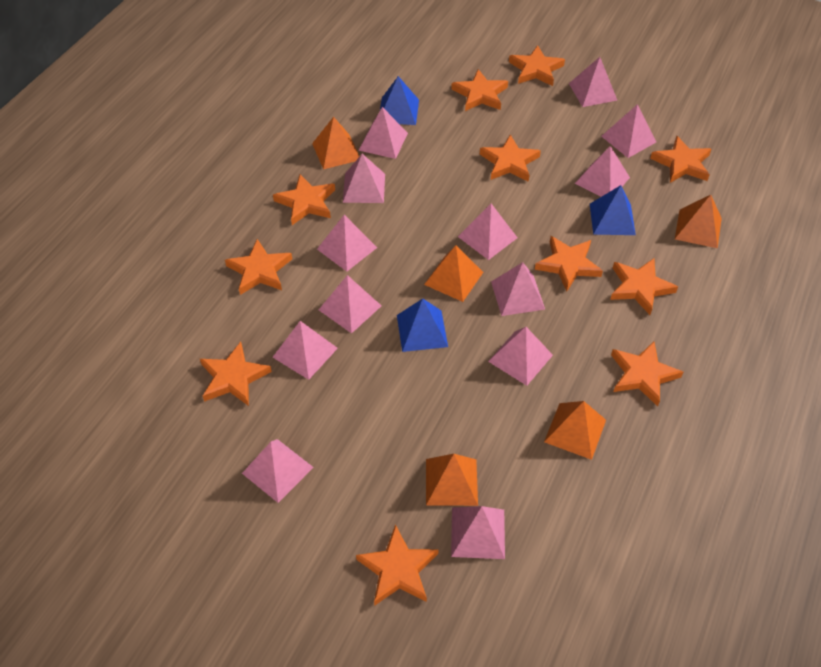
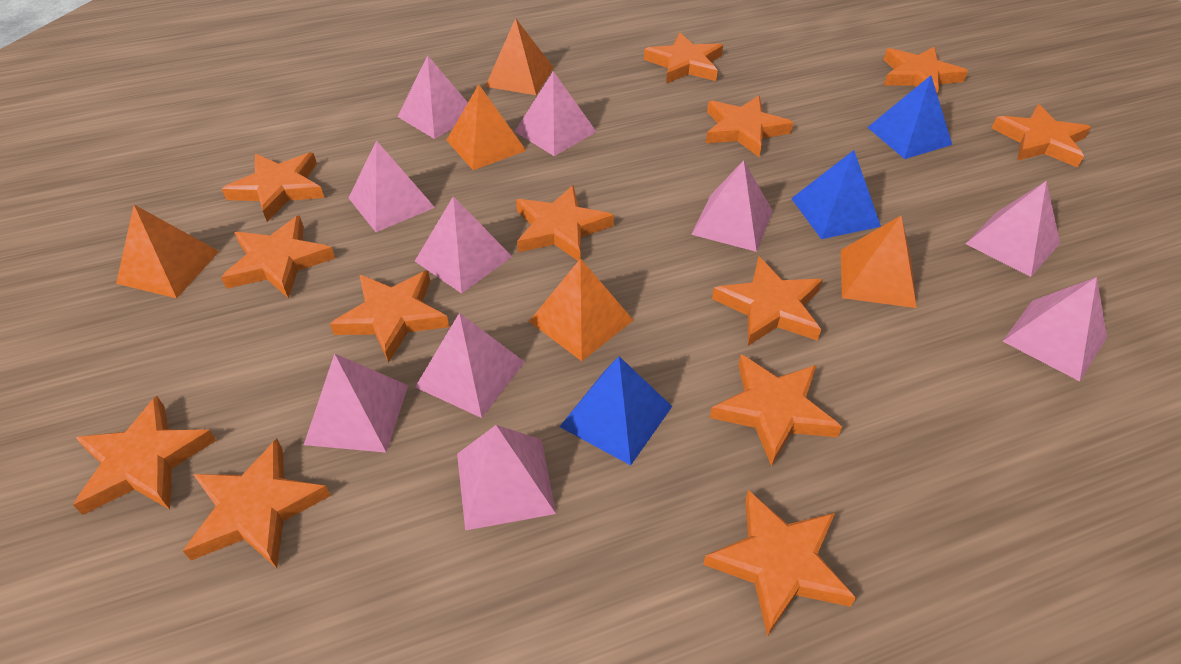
orange star: [200,342,272,406] [225,239,292,295] [273,174,335,225] [356,524,439,606] [451,69,508,111] [480,134,541,182] [509,45,565,86] [535,236,603,291] [610,258,678,315] [611,341,683,407] [650,136,712,183] = 11 -> [73,396,217,515] [183,439,331,568] [221,215,335,299] [222,152,324,222] [330,270,449,363] [516,185,614,261] [644,33,723,84] [703,490,856,637] [706,96,794,157] [710,354,842,466] [712,257,822,346] [883,46,968,93] [992,104,1091,168] = 13
pink pyramid: [242,439,314,503] [273,321,338,380] [317,215,377,272] [319,275,381,334] [343,154,385,203] [358,107,408,159] [451,506,505,559] [458,204,518,260] [488,327,553,386] [491,262,545,316] [569,57,617,107] [575,146,630,197] [601,104,656,158] = 13 -> [304,353,408,453] [348,140,435,232] [397,55,468,139] [415,196,512,294] [415,313,524,418] [457,425,556,531] [515,71,597,156] [691,160,773,252] [965,181,1060,277] [1003,277,1107,381] = 10

